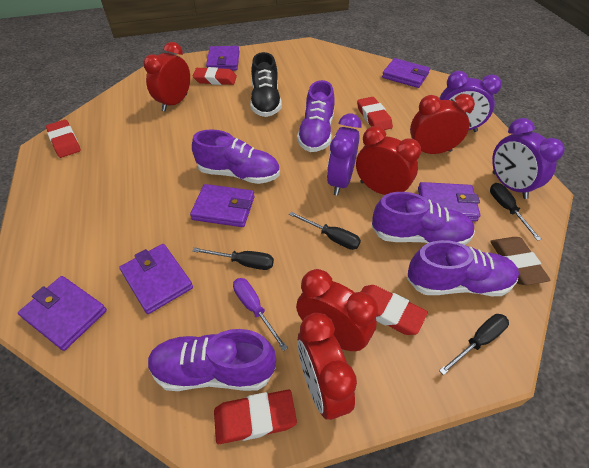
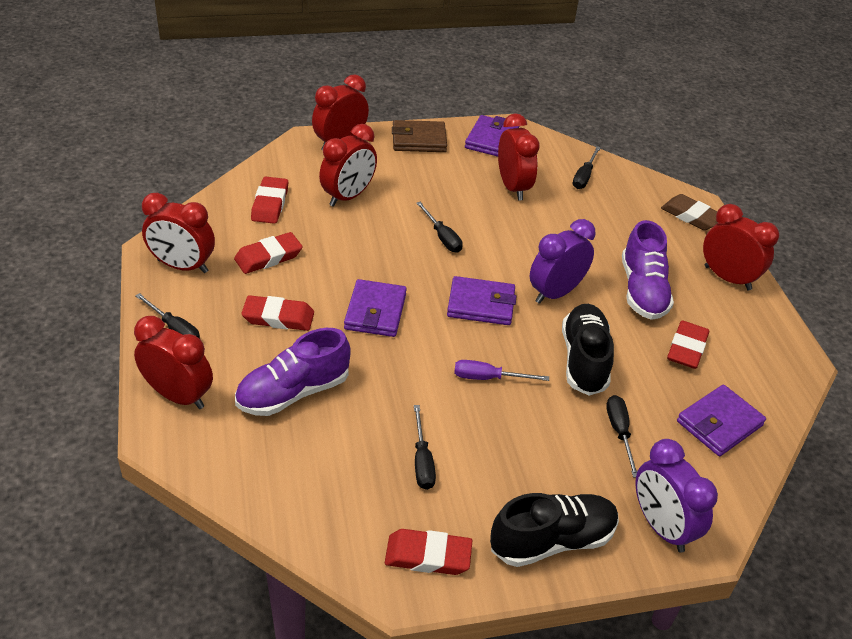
black screwdriver: [192,247,274,270] [289,212,361,250] [439,314,509,375] [490,183,542,241] = 4 -> [135,293,200,339] [414,405,436,490] [416,202,463,252] [572,146,601,189] [606,395,638,477] = 5
black shoe: [250,52,282,117] = 1 -> [490,493,619,567] [562,304,614,396] = 2
brown wallet: none = 0 -> [392,120,447,152] = 1
purple clock: [327,114,361,196] [439,71,502,132] [492,118,565,199] = 3 -> [530,219,595,304] [635,439,718,553] = 2
purple shoe: [148,329,276,391] [192,129,280,184] [297,80,335,152] [372,192,475,245] [407,240,519,296] = 5 -> [235,328,351,416] [622,220,674,320] = 2
purple wallet: [18,276,107,351] [119,244,193,314] [190,184,255,227] [206,46,239,70] [382,58,430,88] [418,182,480,222] = 6 -> [344,279,407,337] [447,276,516,325] [465,115,520,157] [677,385,766,456] = 4
red clock: [144,42,190,111] [296,269,378,351] [297,313,357,420] [356,126,421,195] [410,94,475,154] = 5 -> [134,316,213,409] [142,193,215,273] [312,74,369,150] [319,124,377,207] [498,113,540,201] [703,204,779,290] = 6

